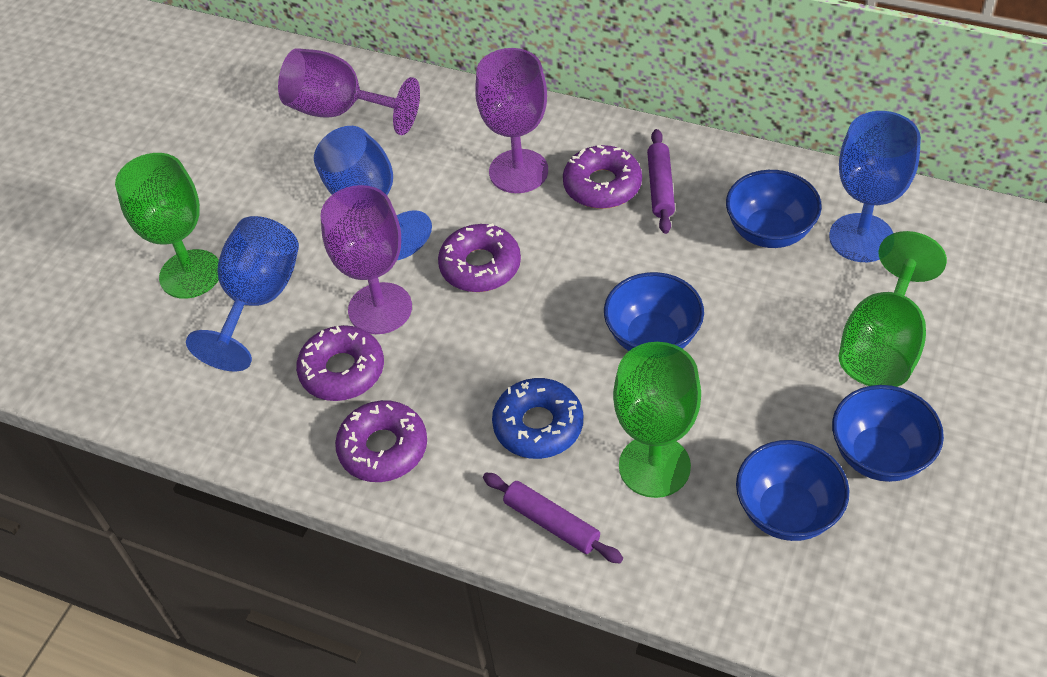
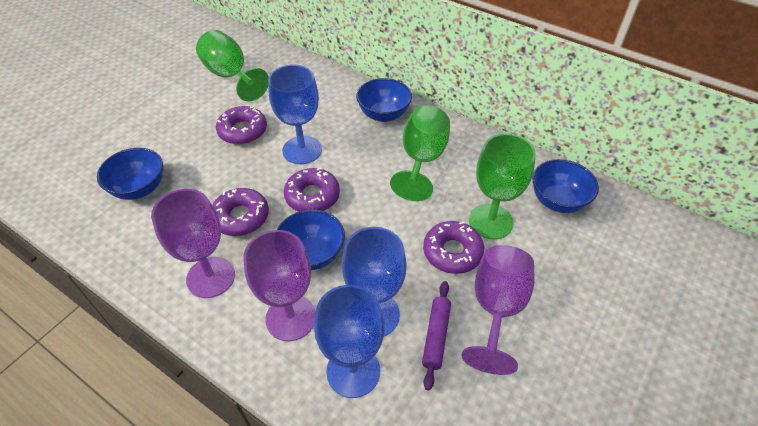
blue donut: [492,378,583,459] = 1 -> none = 0
purple rolling pin: [483,473,623,564] [647,129,675,234] = 2 -> [422,281,451,391] = 1

